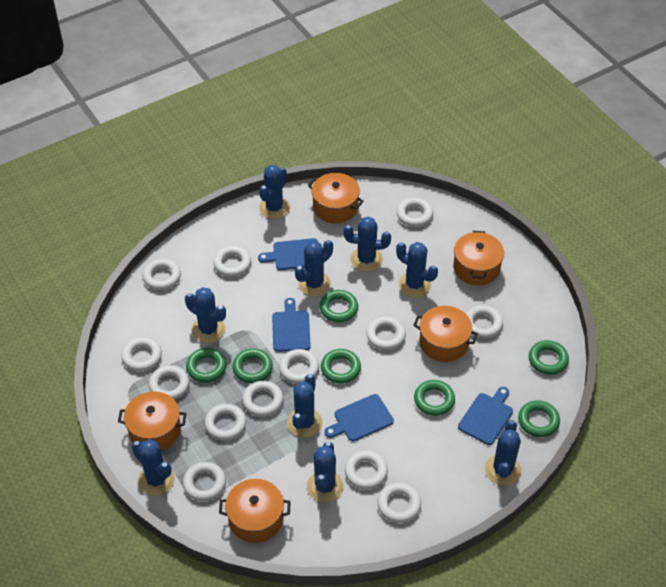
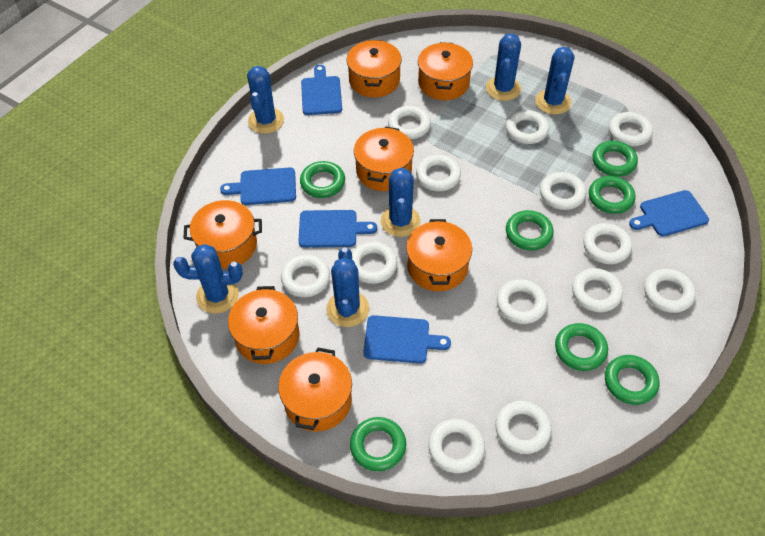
blue cactus: [132,439,175,496] [185,287,226,343] [259,165,290,219] [287,374,323,438] [295,240,333,296] [307,442,344,502] [344,217,391,272] [396,242,438,297] [485,420,521,486] = 9 -> [173,244,242,314] [247,66,284,134] [326,248,369,327] [381,168,421,237] [486,33,521,101] [535,47,574,115] = 6
blue cutting board: [258,238,318,270] [272,298,311,352] [324,394,394,441] [458,387,513,445] = 4 -> [220,167,296,205] [298,210,377,248] [301,65,342,115] [363,315,451,364] [629,190,709,237] = 5
orange pot: [118,391,187,450] [219,479,291,543] [308,173,364,224] [413,306,478,362] [453,231,504,285] = 5 -> [183,200,262,269] [228,286,299,364] [278,348,352,432] [347,40,402,98] [354,126,414,191] [406,219,472,291] [418,42,473,100] = 7

